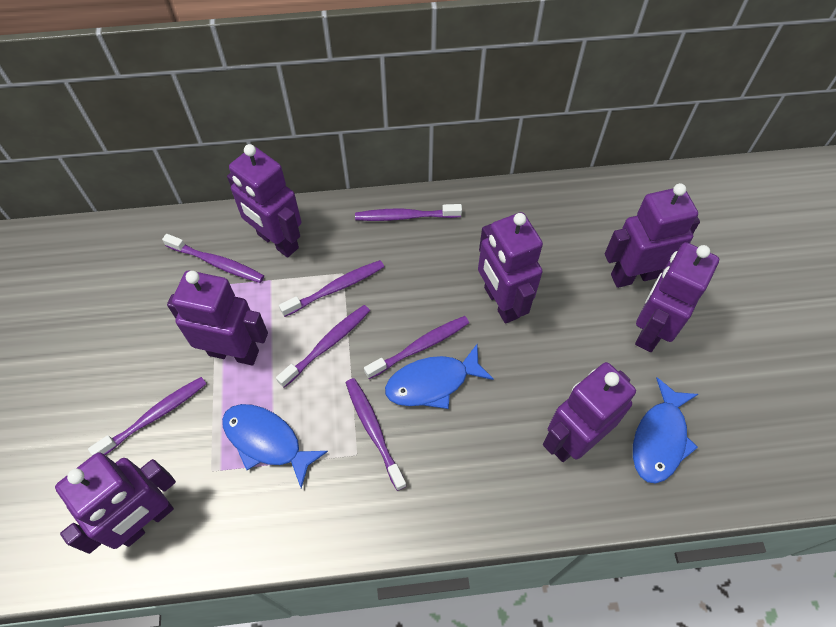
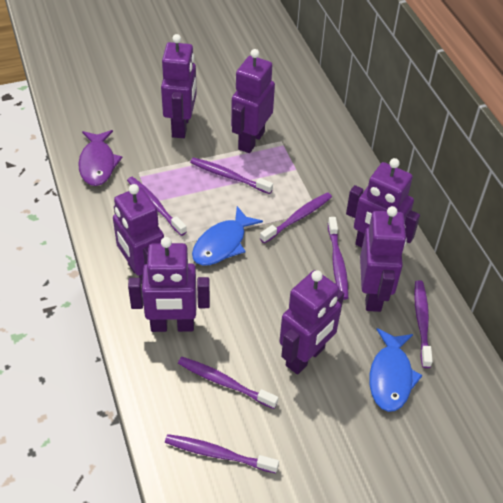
blue fish: [222,404,328,488] [385,344,494,409] [633,378,698,484] = 3 -> [192,206,263,266] [369,328,423,412] = 2
purple fish: none = 0 -> [78,130,123,186] = 1

